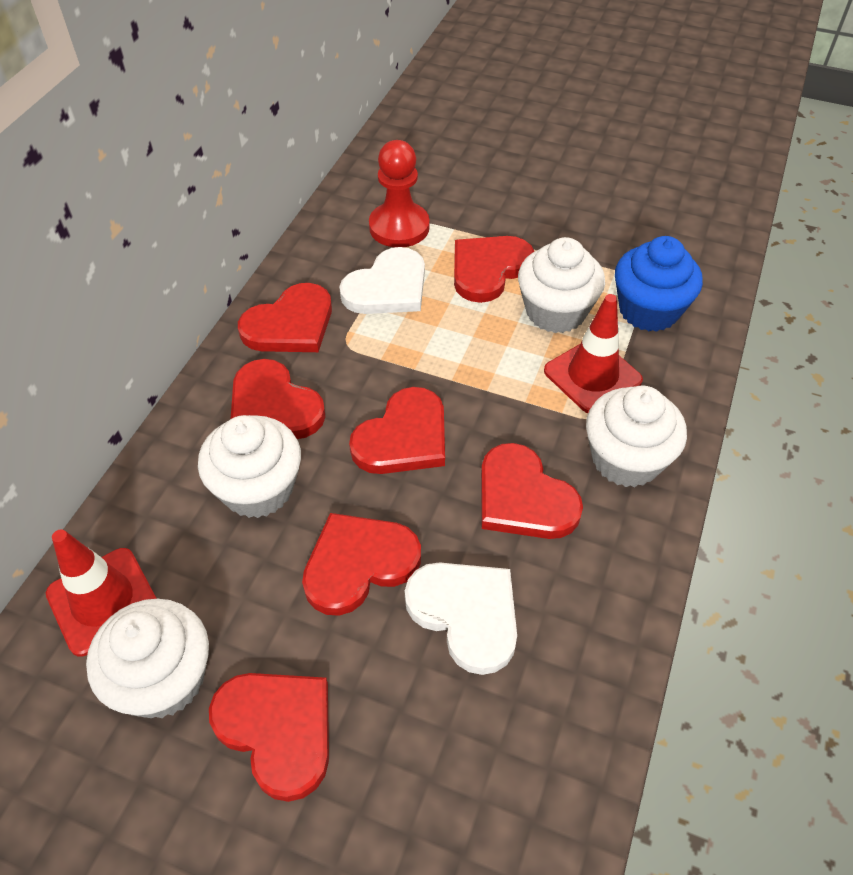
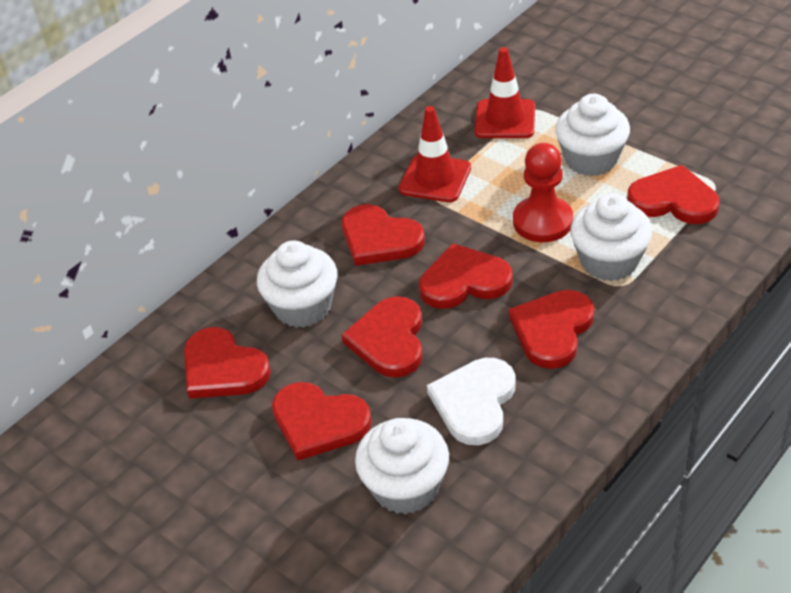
blue cupcake: [615,236,703,332] = 1 -> none = 0
white heart: [339,247,425,314] [405,562,517,675] = 2 -> [427,358,516,445] = 1

